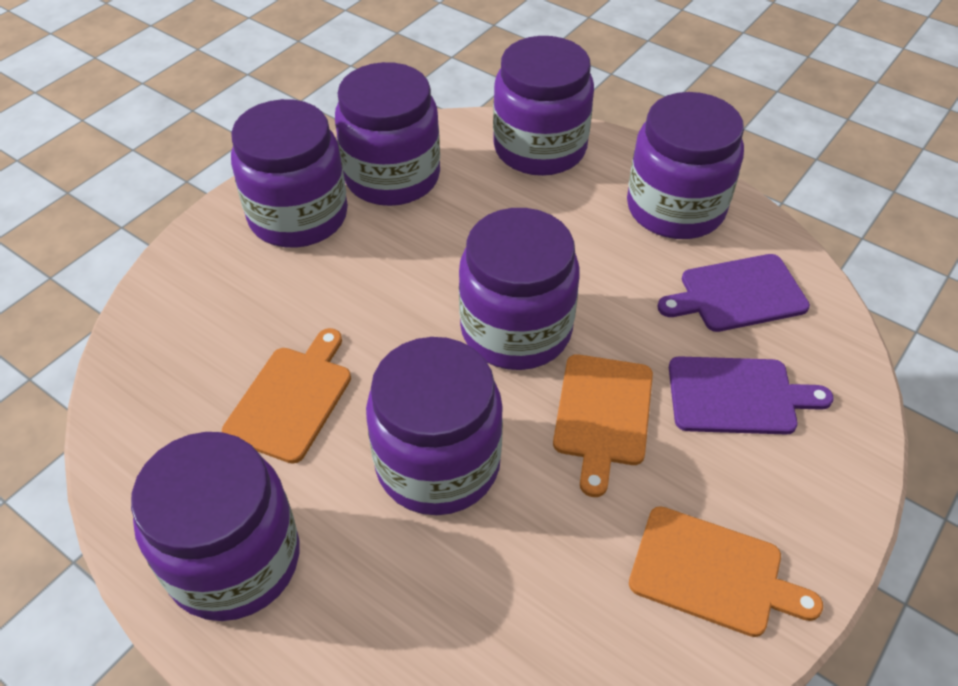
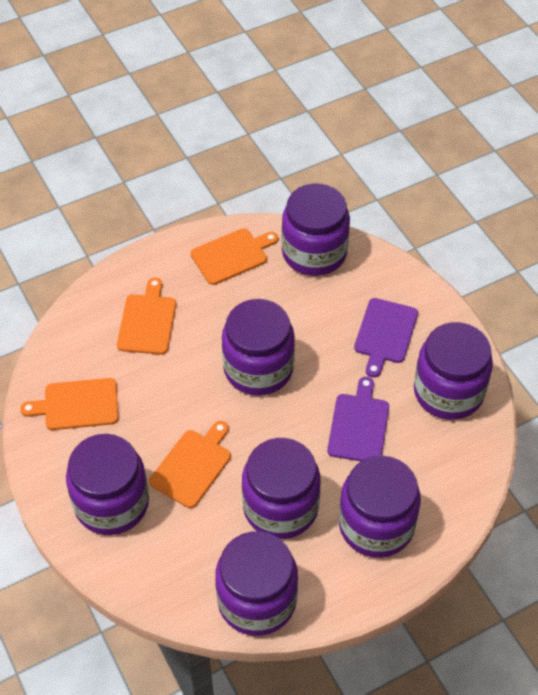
orange cutting board: [222,328,351,464] [553,354,653,497] [629,506,823,637] = 3 -> [20,378,118,430] [117,277,176,355] [149,421,231,508] [190,228,278,285] = 4

